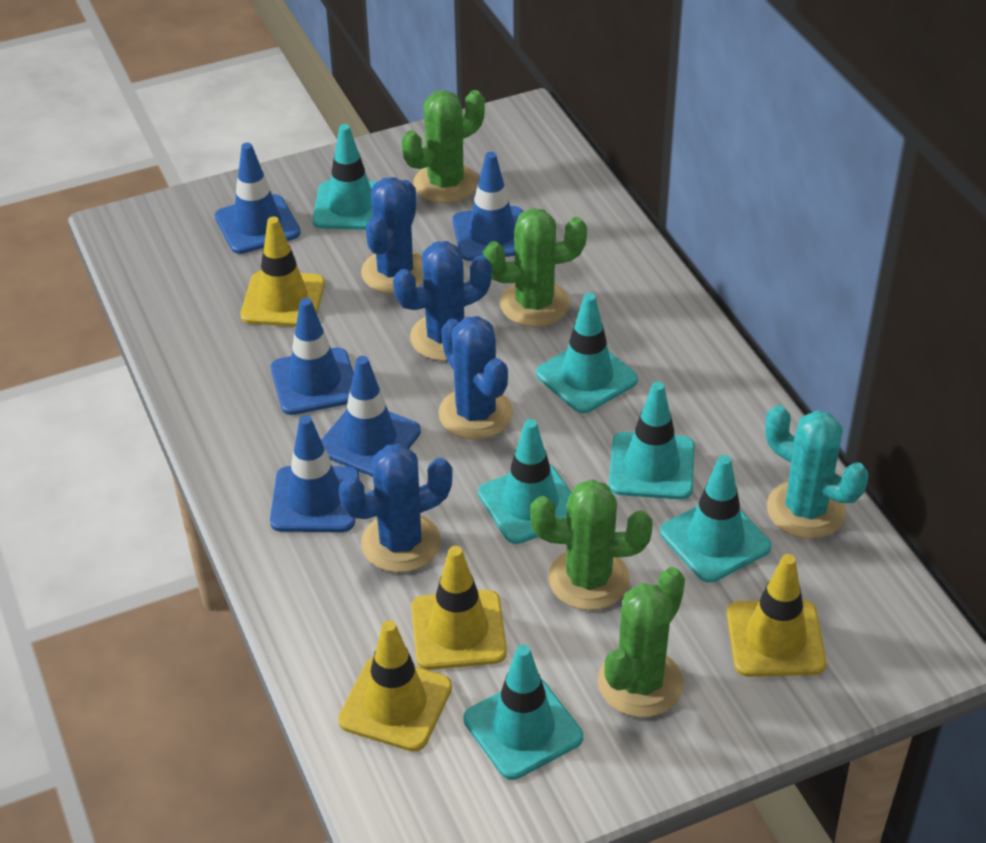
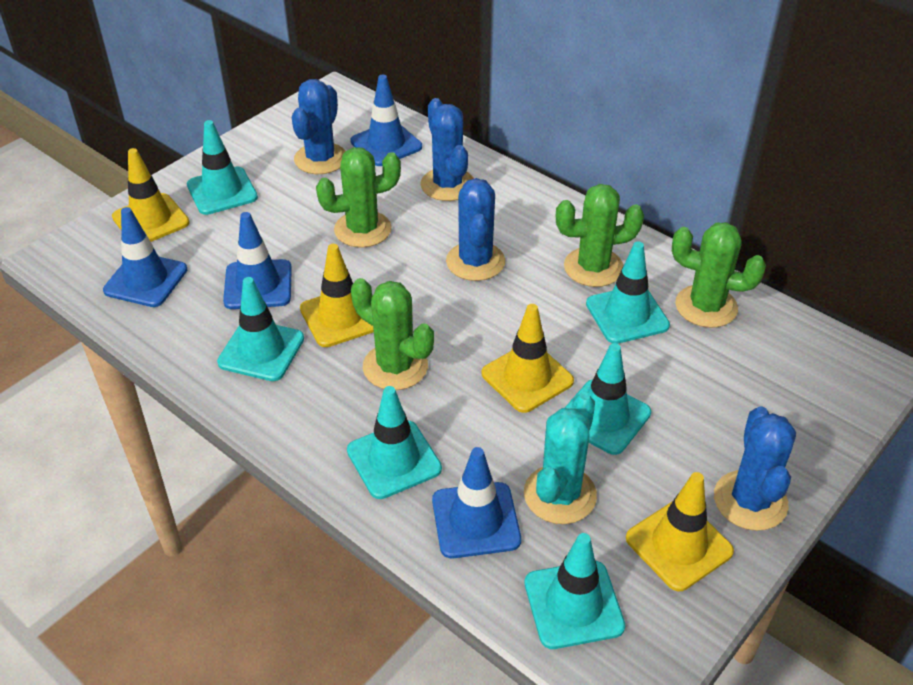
blue traffic cone: [215,143,301,254] [270,415,360,532] [271,298,354,415] [321,356,421,477] [452,152,523,261] = 5 -> [103,207,187,307] [223,212,292,309] [350,74,422,166] [432,447,521,558] = 4

